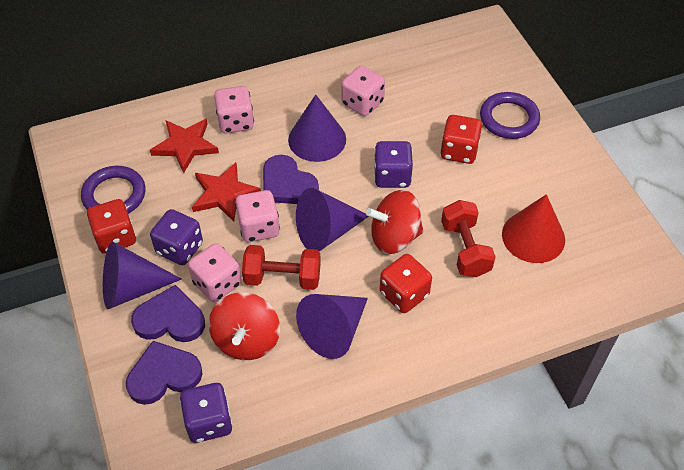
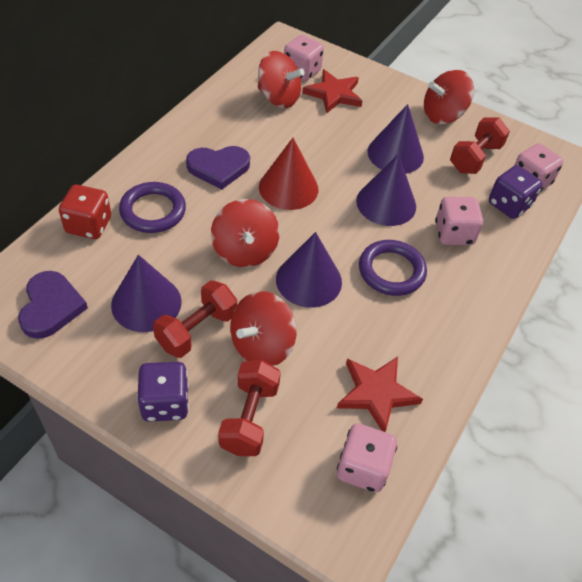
purple dice: [150,209,203,265] [180,383,232,443] [374,141,413,188] = 3 -> [137,362,189,422] [489,165,543,219] = 2
purple heart: [126,341,202,405] [131,285,205,342] [263,155,319,204] = 3 -> [18,271,88,339] [186,146,250,190] = 2
red dice: [87,199,136,254] [380,254,432,313] [440,115,482,164] = 3 -> [59,185,111,239] = 1
red dumbbell: [242,245,321,290] [441,200,496,277] = 2 -> [153,280,237,358] [218,360,281,456] [450,117,510,174] = 3
red spinning top: [209,292,280,360] [366,190,423,254] = 2 -> [211,199,280,267] [230,291,297,366] [258,51,305,108] [424,70,474,124] = 4

